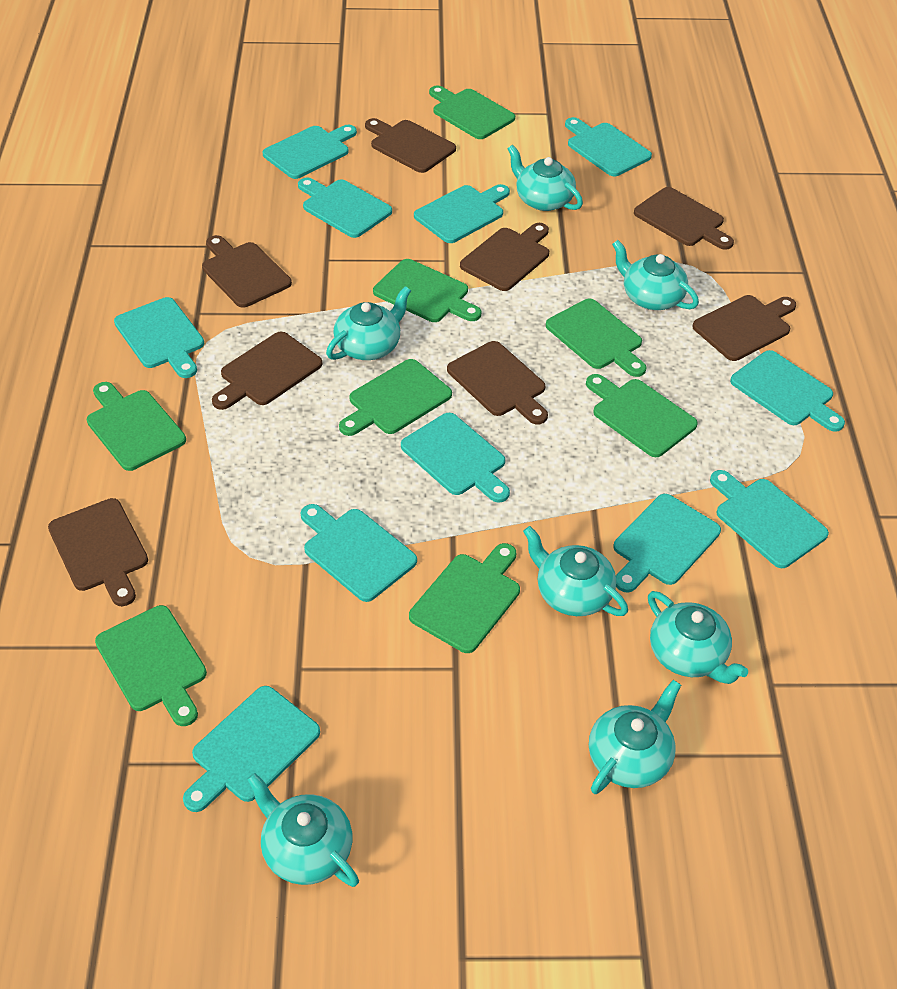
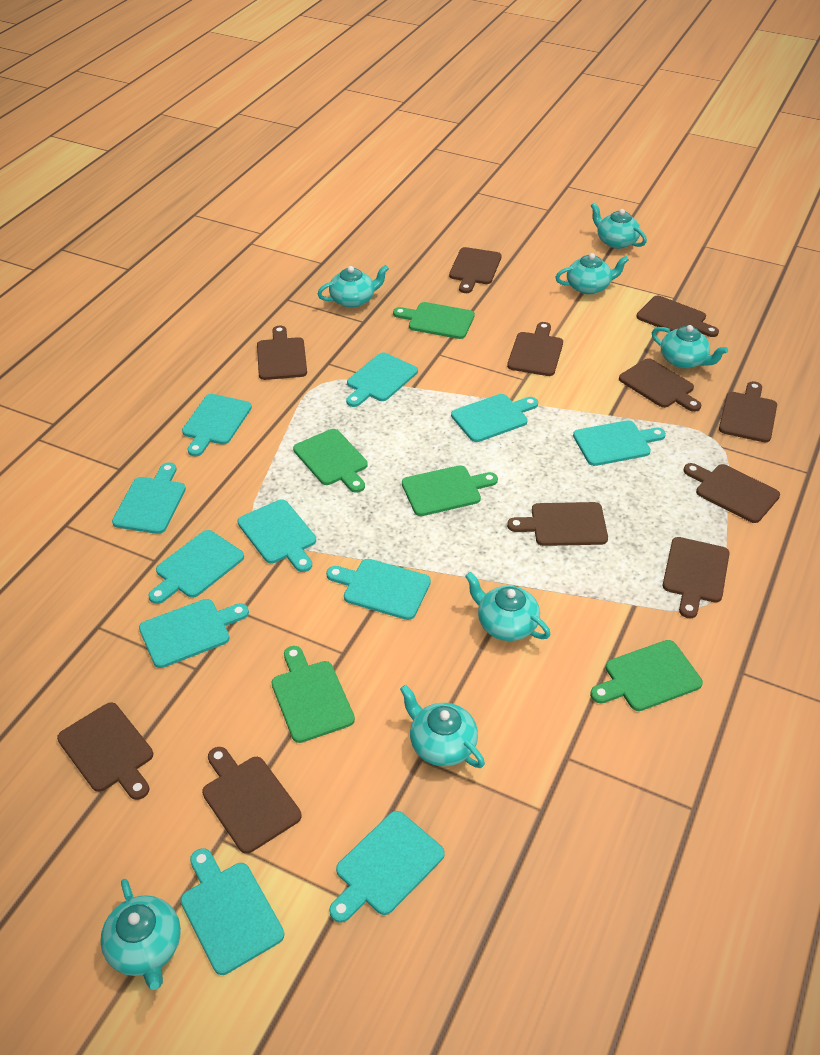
brown cutting board: [48,498,148,606] [202,235,292,308] [212,332,322,410] [365,118,456,173] [447,341,548,424] [460,223,549,291] [634,187,734,250] [692,295,796,361] = 8 -> [57,702,153,800] [202,747,302,854] [257,326,307,380] [449,247,501,293] [507,322,563,376] [507,502,608,546] [619,358,701,412] [636,296,719,337] [663,537,730,618] [684,463,780,523] [719,381,777,442] = 11
green cutting board: [87,382,186,471] [95,605,207,726] [339,359,452,436] [373,259,481,322] [409,543,520,653] [429,85,515,139] [546,299,646,377] [586,374,698,457] = 8 -> [272,646,355,743] [293,429,368,493] [393,302,475,339] [402,465,498,516] [590,640,703,711] = 5

